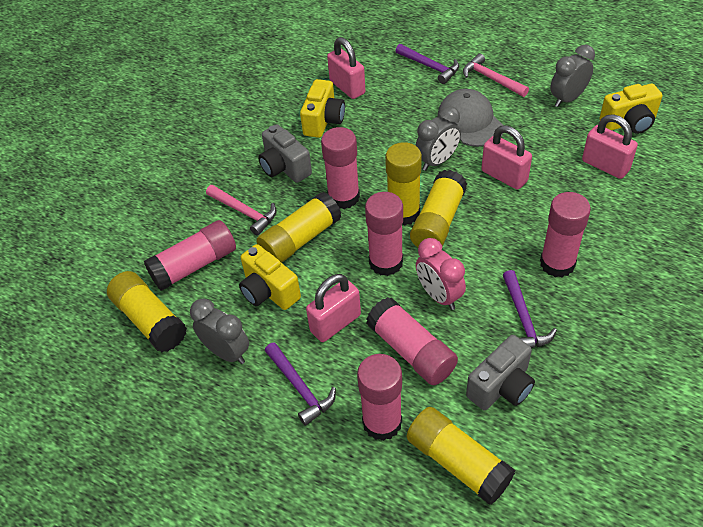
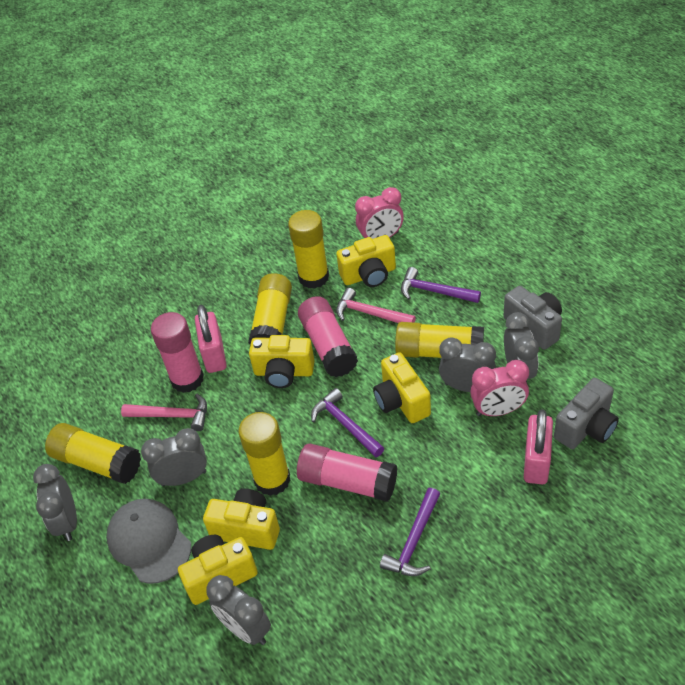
grey clock: [190,299,249,364] [415,106,461,171] [550,45,595,107] = 3 -> [33,464,77,541] [141,428,207,486] [207,575,271,645] [439,338,496,392] [504,312,539,383] = 5
pink clock: [416,238,466,310] = 1 -> [355,187,404,239] [470,360,529,416] = 2
pink glue stick: [144,220,236,291] [321,127,360,209] [357,354,402,441] [365,192,403,276] [366,297,458,385] [540,192,591,277] = 6 -> [151,312,204,393] [297,443,397,502] [298,296,358,377] = 3
pink padlock: [306,274,361,342] [327,37,365,99] [482,125,532,190] [582,114,638,179] = 4 -> [195,305,227,373] [524,409,553,484] = 2
yellow camera: [239,244,301,310] [300,79,345,138] [599,84,663,134] = 3 -> [178,535,258,605] [203,489,280,550] [249,335,315,388] [336,235,396,287] [373,352,431,423] = 5

